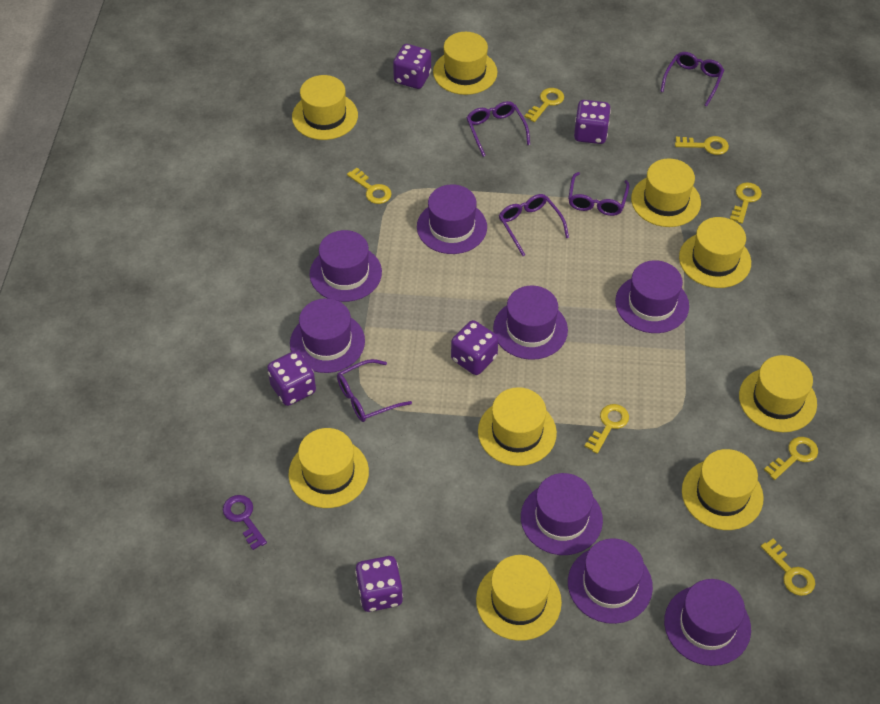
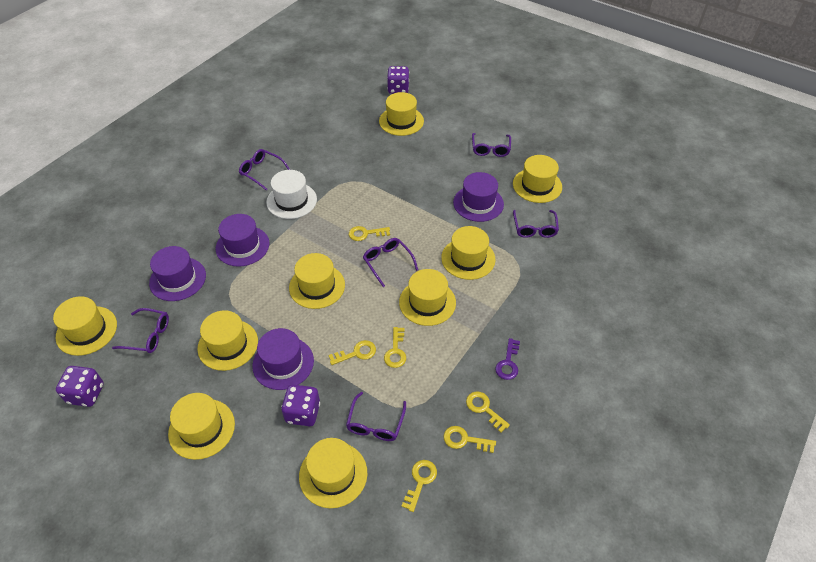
purple dice: [267,351,316,406] [355,556,403,612] [393,44,431,89] [451,320,499,375] [574,100,611,144] = 5 -> [56,366,104,407] [281,384,320,426] [387,66,409,94] = 3
purple glasses: [337,359,412,422] [466,101,530,157] [499,194,569,256] [568,172,629,216] [660,52,724,107] = 5 -> [112,308,169,353] [239,149,290,190] [346,392,406,441] [363,238,418,287] [472,133,511,157] [513,210,559,238] = 6
purple hat: [290,298,365,373] [310,230,382,302] [417,184,487,254] [493,285,568,360] [521,473,603,555] [568,538,653,624] [615,260,689,333] [664,579,751,666] = 8 -> [149,246,206,301] [215,214,269,267] [252,328,314,390] [453,172,504,222] = 4
white hat: none = 0 -> [266,170,317,219] = 1
yellow key: [347,168,392,204] [524,88,564,122] [585,404,629,454] [675,136,729,155] [730,182,762,224] [760,539,815,596] [764,437,818,480] = 7 -> [328,340,376,365] [349,226,390,241] [384,327,406,368] [401,460,437,512] [444,426,496,453] [466,391,510,433] = 6

